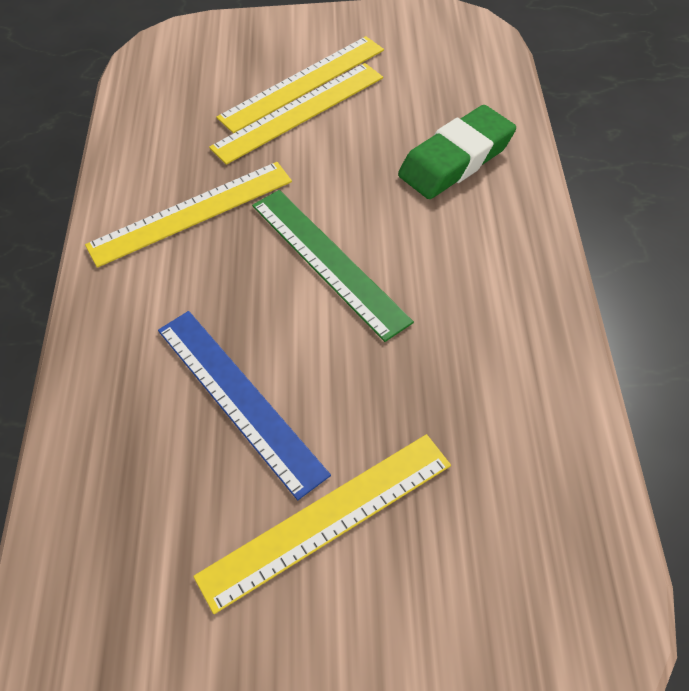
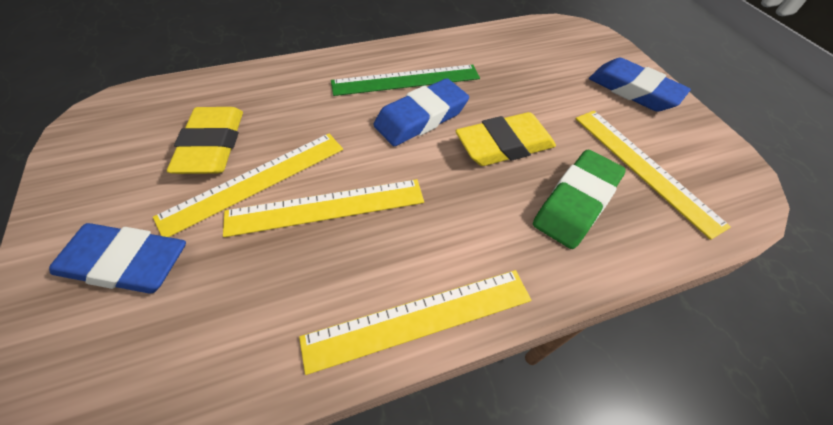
blue eraser: none = 0 -> [49,223,186,294] [373,78,469,146] [589,58,691,112] = 3
blue ruler: [158,311,331,500] = 1 -> none = 0
yellow eraser: none = 0 -> [167,107,243,174] [456,112,556,166] = 2

